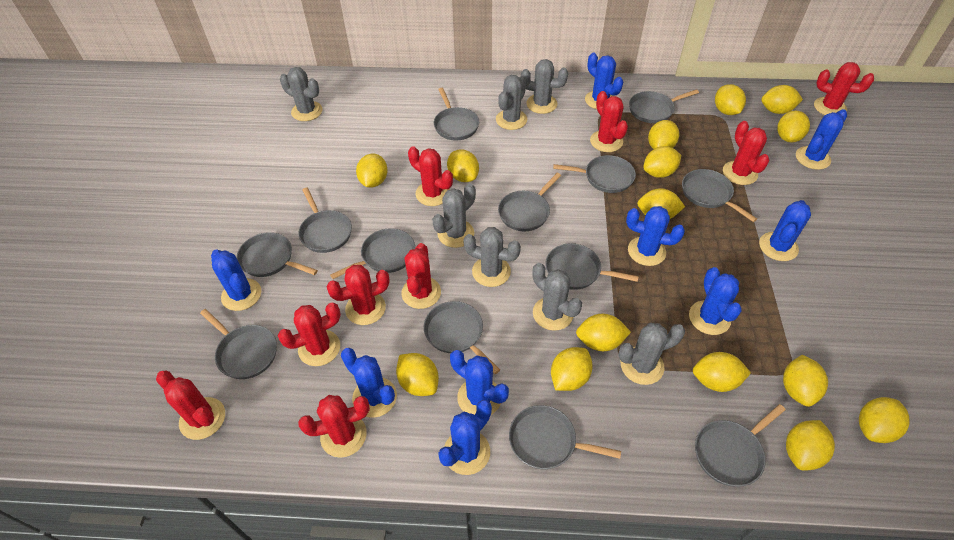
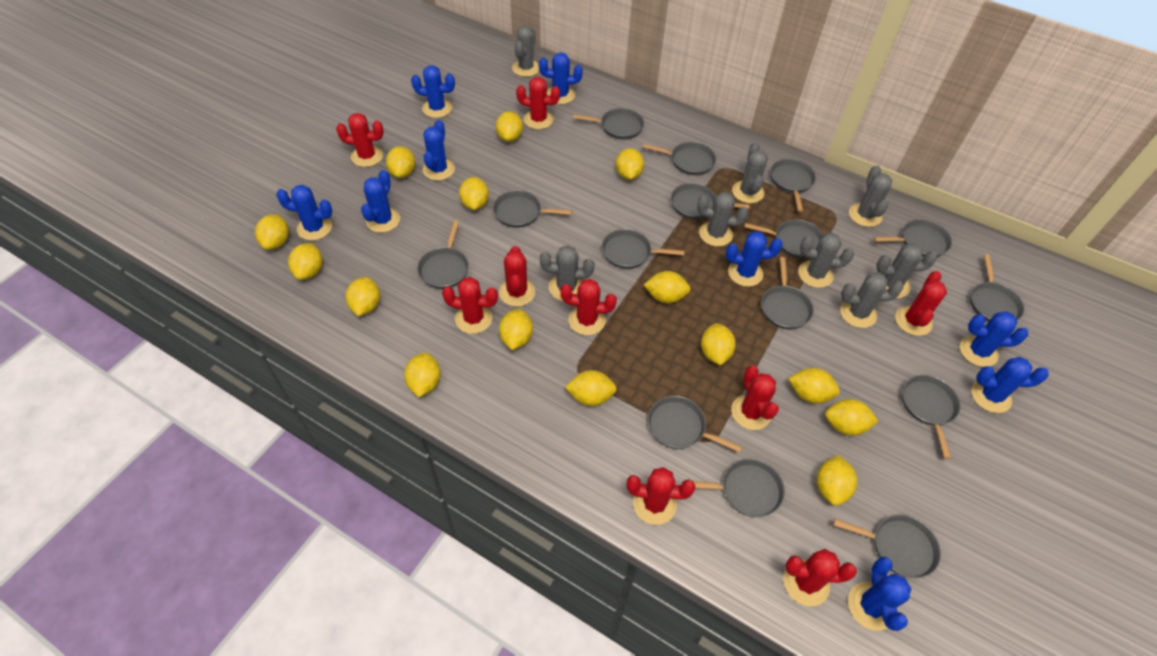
grey cactus: [280,67,322,121] [432,184,476,248] [463,227,521,287] [496,75,527,130] [521,59,568,114] [532,263,582,331] [618,323,685,385] = 7 -> [512,26,539,77] [540,245,594,301] [697,192,748,247] [732,142,768,203] [798,233,854,288] [840,272,903,328] [849,165,892,227] [876,243,937,298] = 8
grey pan: [200,309,277,379] [237,232,318,277] [299,188,352,253] [330,228,415,279] [424,301,500,374] [434,88,479,140] [498,173,561,231] [509,405,621,469] [545,243,639,290] [553,155,636,193] [629,89,699,123] [682,169,757,222] [695,404,786,487] = 13 -> [417,220,469,289] [493,190,572,228] [573,108,644,139] [602,229,684,269] [643,142,716,175] [648,396,742,452] [671,183,749,219] [693,458,785,517] [744,220,823,258] [761,257,814,329] [770,159,816,212] [833,514,941,578] [874,219,952,257] [902,375,961,459] [970,254,1024,322] = 15

